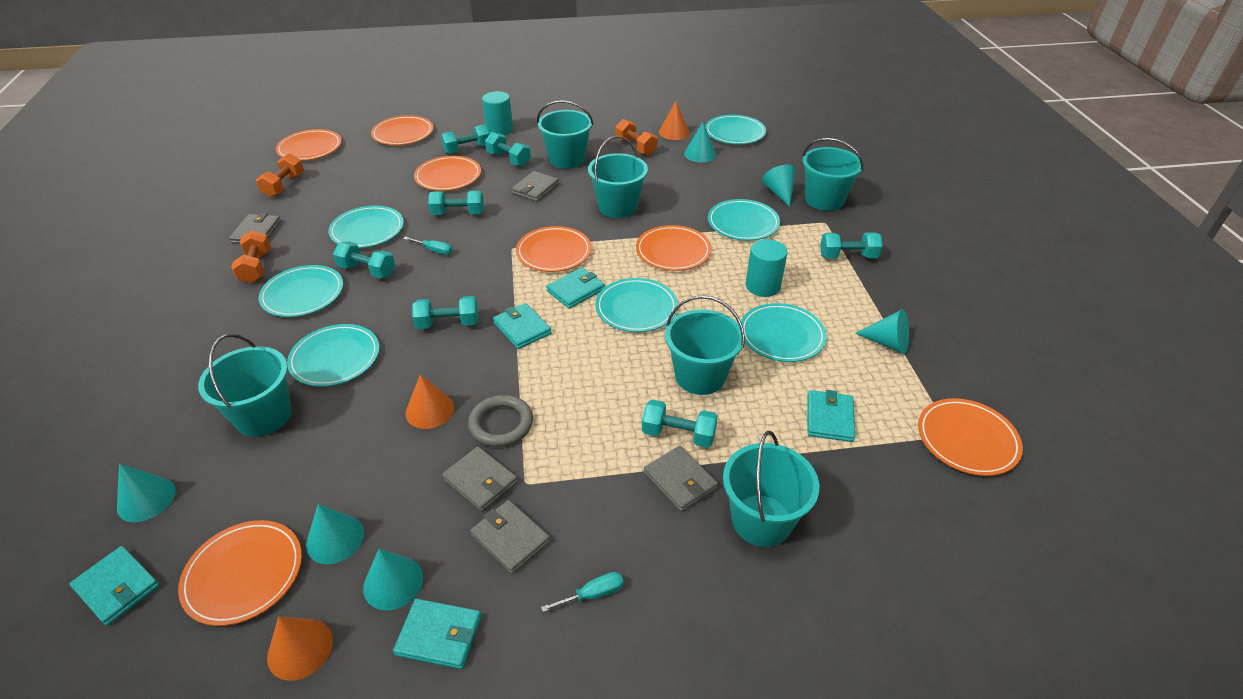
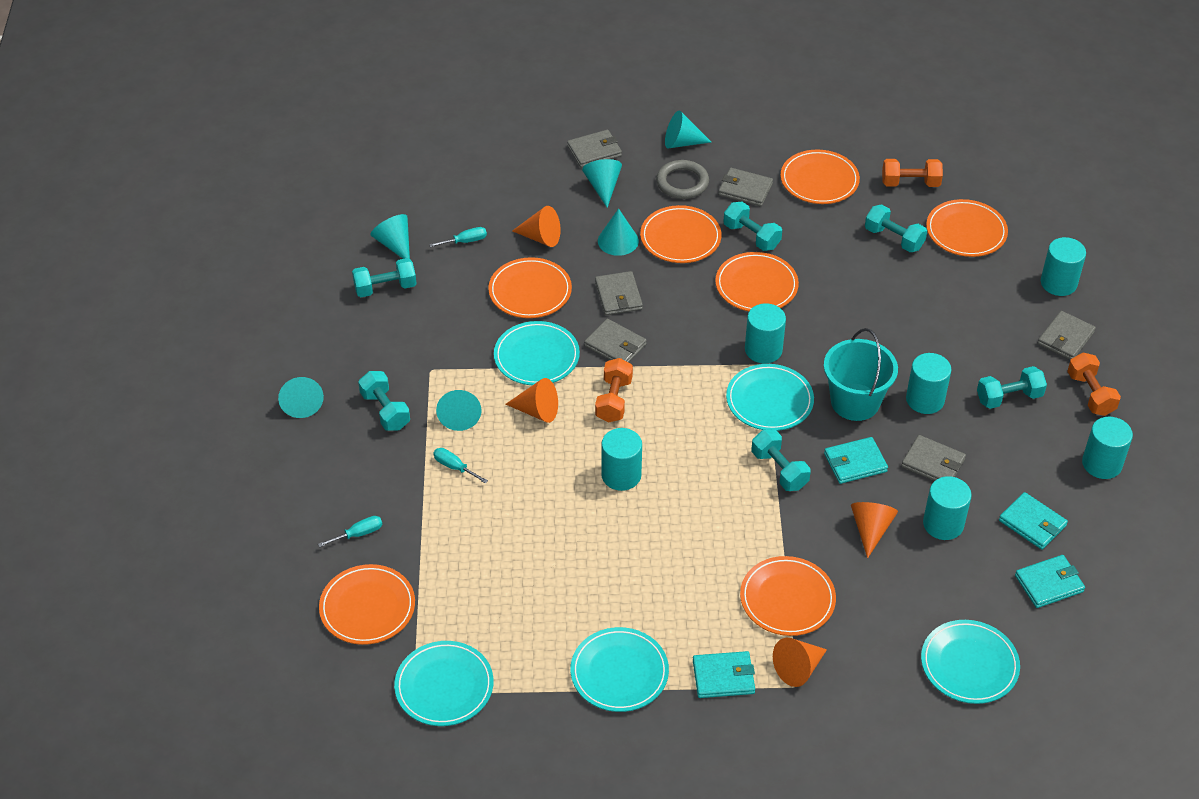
grey wallet: [229,213,281,244] [442,446,518,512] [470,500,550,574] [511,171,559,202] [644,446,718,512] = 5 -> [567,130,622,168] [584,319,647,362] [595,271,643,315] [718,168,773,206] [901,435,966,481] [1038,311,1096,360] = 6
orange cone: [267,617,333,681] [405,374,454,429] [659,101,689,140] = 3 -> [506,378,558,423] [512,206,561,247] [773,638,827,687] [851,502,898,558] = 4
turquoise bucket: [198,334,292,437] [537,100,594,169] [588,136,648,218] [665,295,745,395] [723,431,819,547] [803,138,863,211] = 6 -> [824,328,898,421] = 1
turquoise cylinder: [482,91,513,135] [746,239,787,297] = 2 -> [601,428,642,491] [745,303,786,364] [906,353,951,414] [923,476,972,540] [1041,237,1086,296] [1082,417,1133,479] = 6
turquoise dumbbell: [333,241,395,278] [412,296,478,329] [428,191,484,215] [441,124,490,154] [485,132,531,167] [642,399,718,448] [820,232,883,259] = 7 -> [352,258,417,297] [358,371,410,431] [723,202,782,251] [752,429,811,491] [865,205,927,252] [977,366,1047,409] = 6
turquoise plate: [258,265,343,317] [287,324,379,387] [328,206,404,248] [595,278,678,332] [705,115,766,144] [708,199,780,241] [741,303,827,362] = 7 -> [394,641,494,726] [494,321,580,385] [570,627,669,712] [726,364,814,431] [921,620,1020,704] = 5
turquoise screwdriver: [404,237,452,255] [541,572,624,612] = 2 -> [318,516,382,547] [429,227,487,247] [433,448,488,483] = 3
turquoise wallet: [69,546,160,626] [393,599,481,669] [493,303,552,349] [546,267,605,309] [807,390,855,442] = 5 -> [693,651,755,698] [824,437,888,484] [999,492,1068,550] [1015,555,1085,608] = 4

